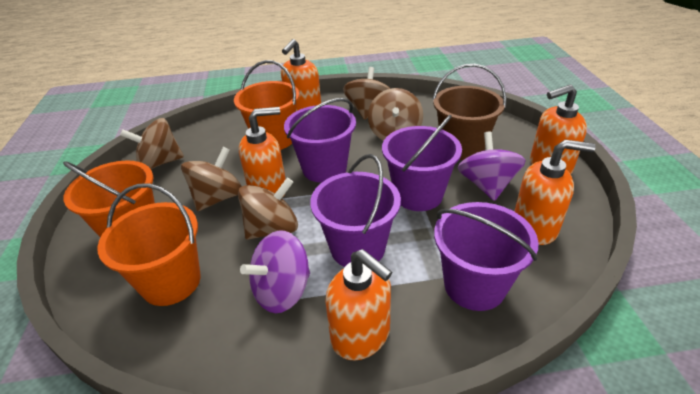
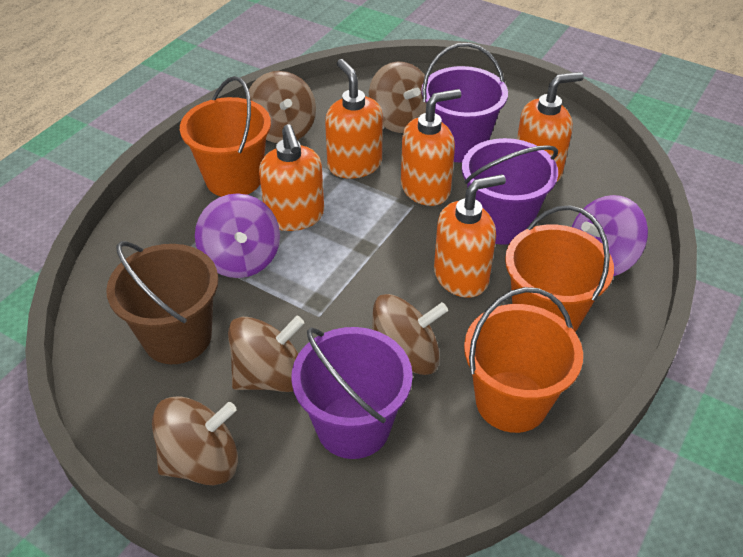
purple bucket: [284,98,356,183] [310,154,401,267] [382,115,462,211] [434,202,539,311] = 4 -> [291,327,413,459] [421,43,508,163] [462,138,558,245] = 3

